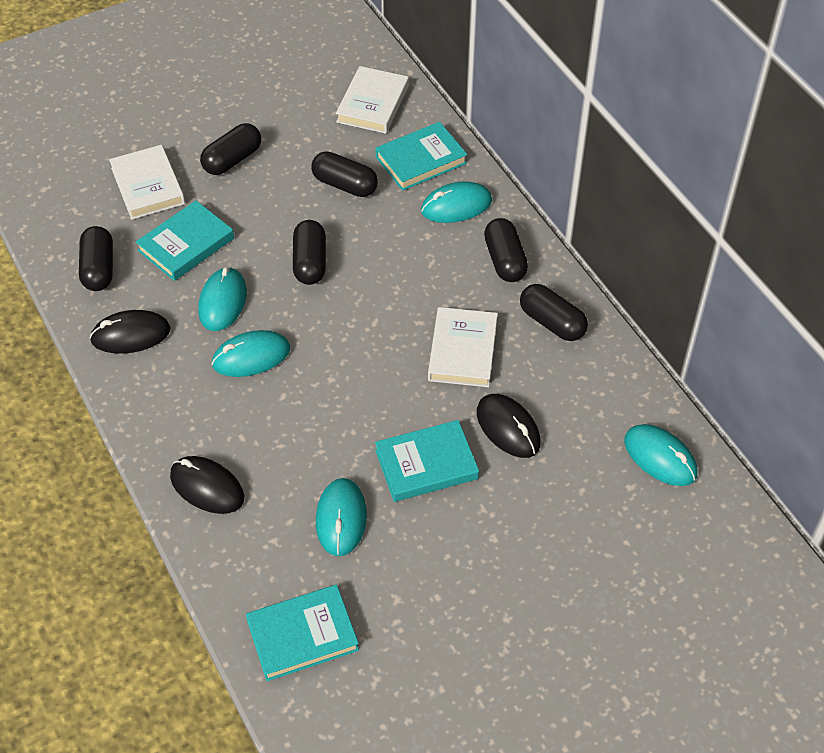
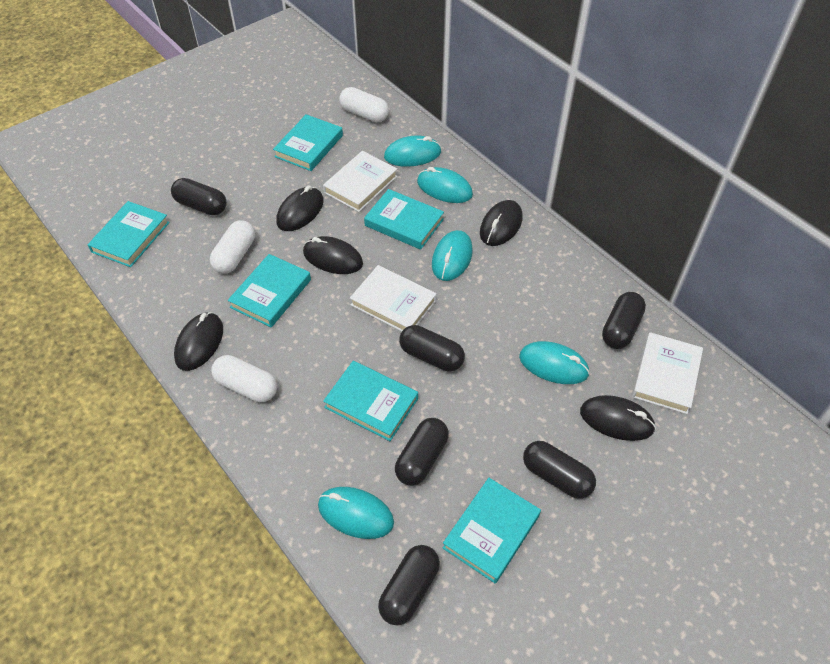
black mouse: [90,310,171,354] [170,456,244,514] [477,394,541,458] = 3 -> [174,312,223,371] [276,185,323,231] [303,236,363,274] [480,200,523,246] [580,395,656,441] = 5
turquoise book: [136,200,234,281] [246,585,359,681] [375,122,467,191] [375,420,479,502] = 4 -> [88,201,170,267] [228,254,311,327] [273,114,343,171] [323,361,418,441] [364,189,444,250] [443,478,541,583] = 6
white capsule: none = 0 -> [210,220,255,273] [211,355,277,402] [339,87,389,122] = 3

